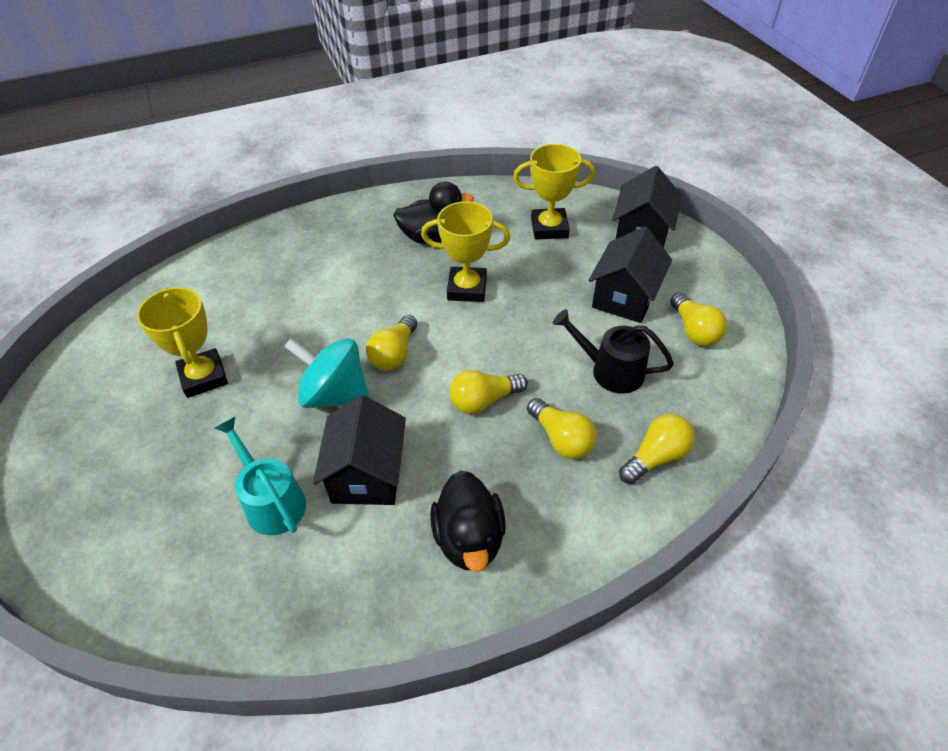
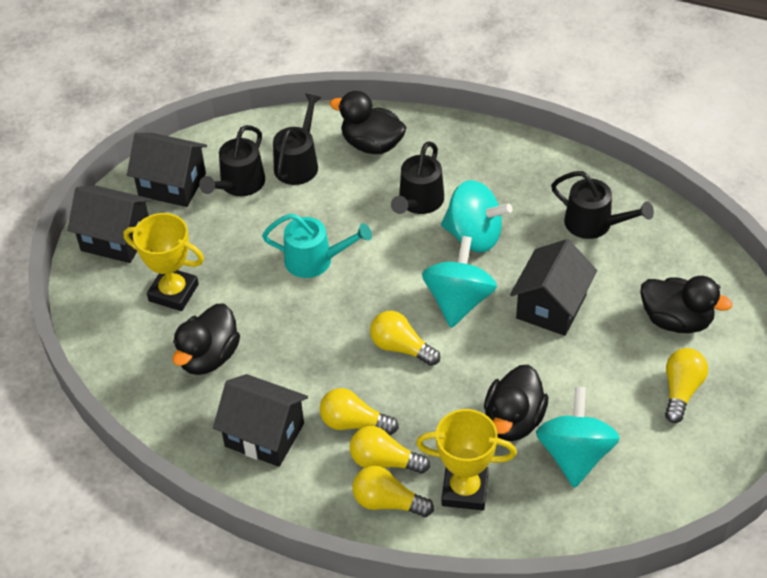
black duck: [393,182,474,244] [430,470,506,572] = 2 -> [172,304,240,375] [330,91,407,154] [484,365,549,441] [640,276,732,333] = 4
black house: [313,395,406,505] [588,226,672,323] [612,166,681,248] = 3 -> [67,186,152,263] [127,133,207,207] [213,374,308,467] [510,239,597,336] = 4
black watering can: [553,309,674,394] = 1 -> [199,125,265,196] [273,94,322,185] [391,142,444,214] [551,171,654,239] = 4
turquoise spinning top: [284,338,369,408] = 1 -> [422,236,497,328] [441,180,513,252] [536,386,620,488] = 3
yellow trophy: [137,287,228,398] [421,201,510,302] [513,144,595,240] = 3 -> [124,213,204,311] [416,409,517,510] = 2

